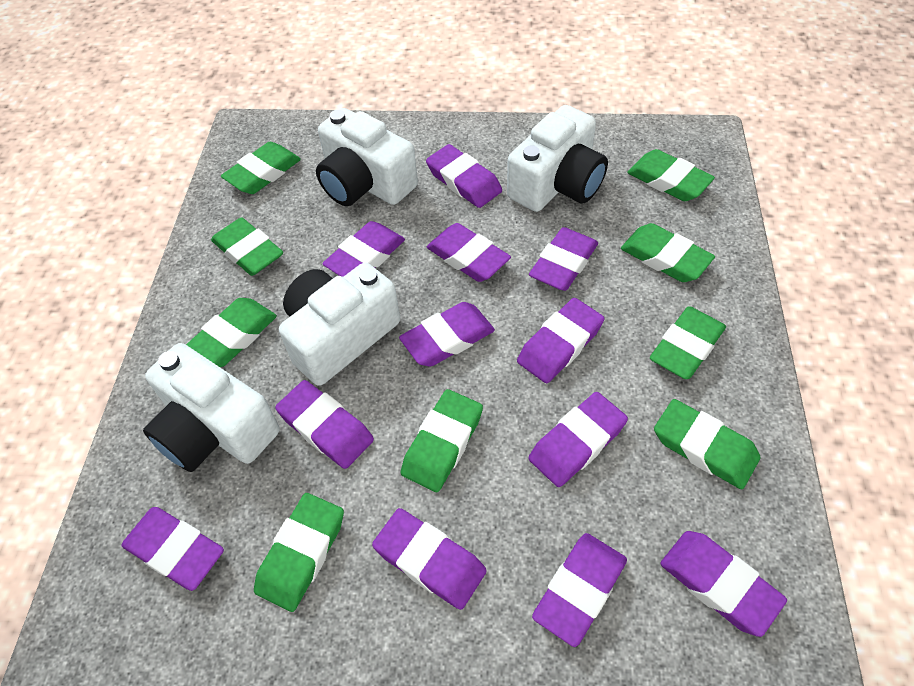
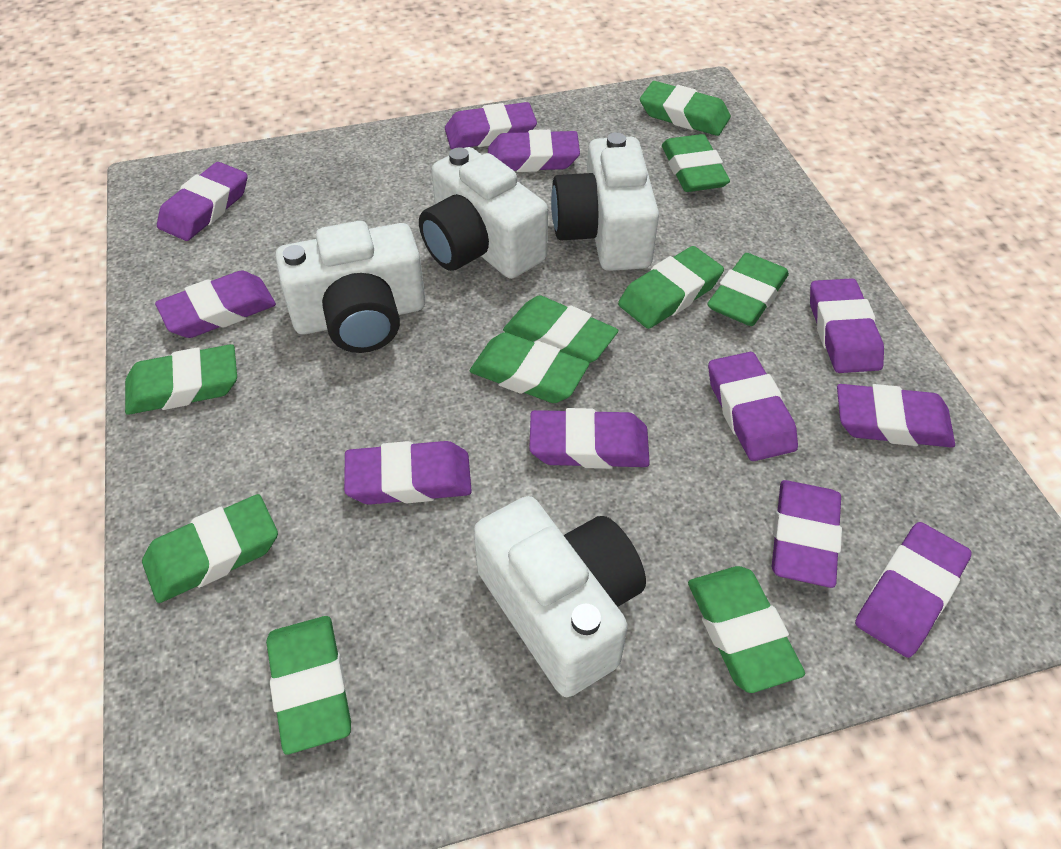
green eraser: [186,298,277,367] [211,217,283,276] [221,142,301,194] [254,493,344,612] [401,389,483,492] [621,223,715,282] [627,149,715,201] [650,306,726,379] [654,399,760,489] = 9 -> [125,344,237,415] [142,494,278,603] [266,616,351,755] [470,332,589,403] [503,295,619,363] [618,246,724,329] [640,81,731,136] [662,134,730,192] [688,566,805,693] [707,253,789,326] = 10
purple eraser: [122,507,224,591] [275,380,374,469] [322,221,405,277] [372,508,487,610] [399,302,495,367] [426,144,502,208] [427,223,511,282] [517,298,604,383] [528,392,628,487] [529,227,598,291] [532,533,627,647] [660,531,787,637] = 12 -> [155,270,276,338] [157,162,248,241] [344,441,472,505] [445,102,537,149] [488,129,580,172] [529,408,650,469] [708,352,798,461] [772,480,842,588] [810,278,884,373] [837,384,955,448] [855,522,972,658] = 11

